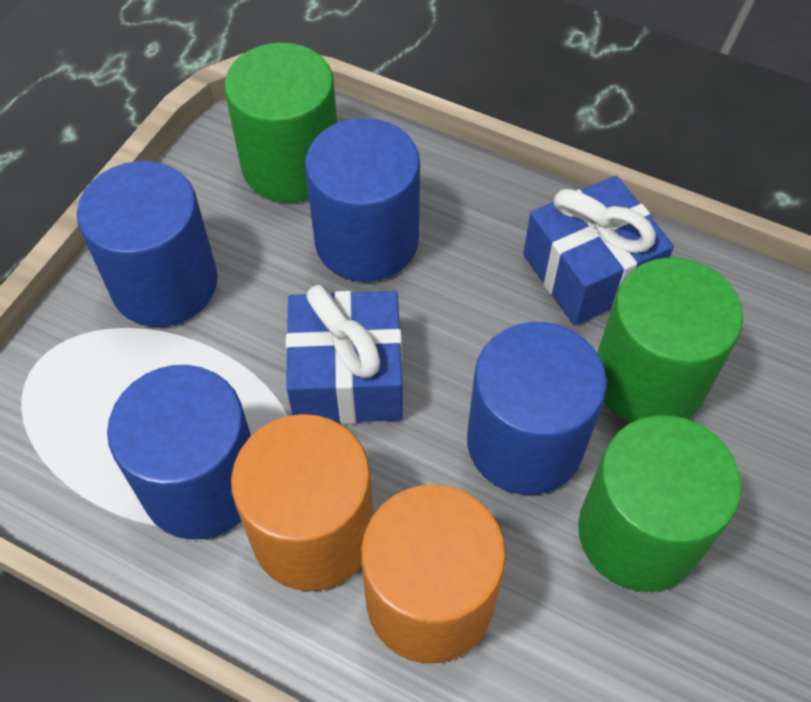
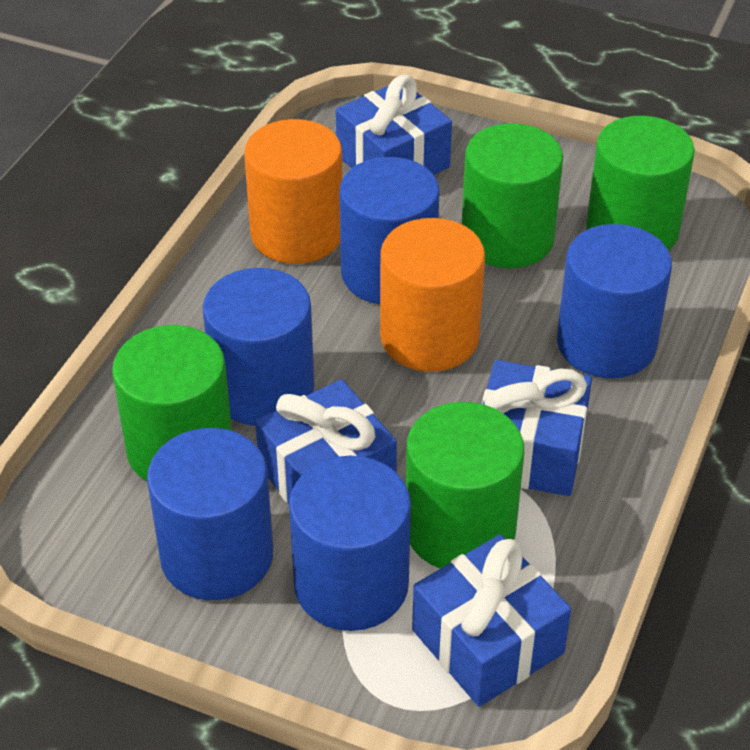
blue cylinder: [77,161,218,327] [107,365,251,540] [305,118,420,282] [467,322,607,495] = 4 -> [147,428,273,600] [203,268,314,426] [289,455,411,631] [339,157,439,304] [557,224,672,378] = 5
blue gift: [286,285,403,424] [523,176,674,326] = 2 -> [255,379,397,504] [336,75,452,175] [412,535,571,707] [482,360,592,496] = 4
green cylinder: [224,42,337,202] [578,415,742,592] [597,257,743,423] = 3 -> [112,325,232,481] [406,402,524,569] [462,123,563,268] [586,116,695,251] = 4

